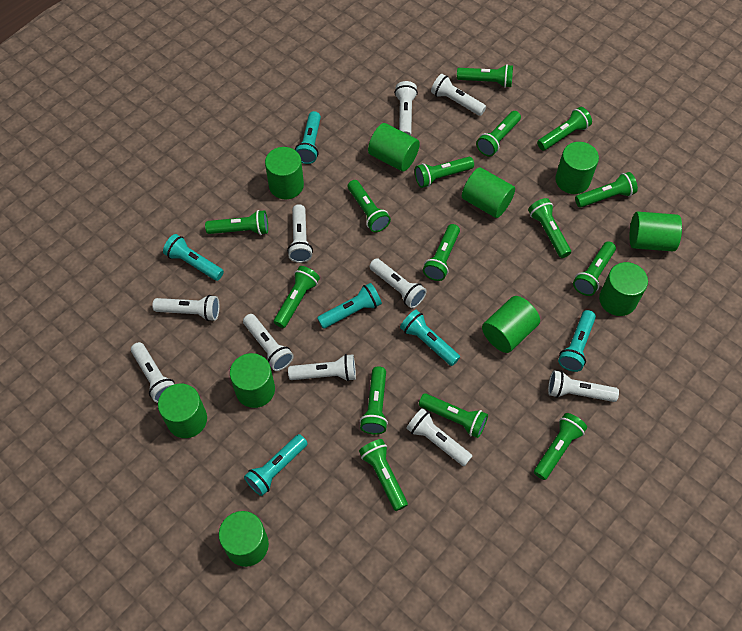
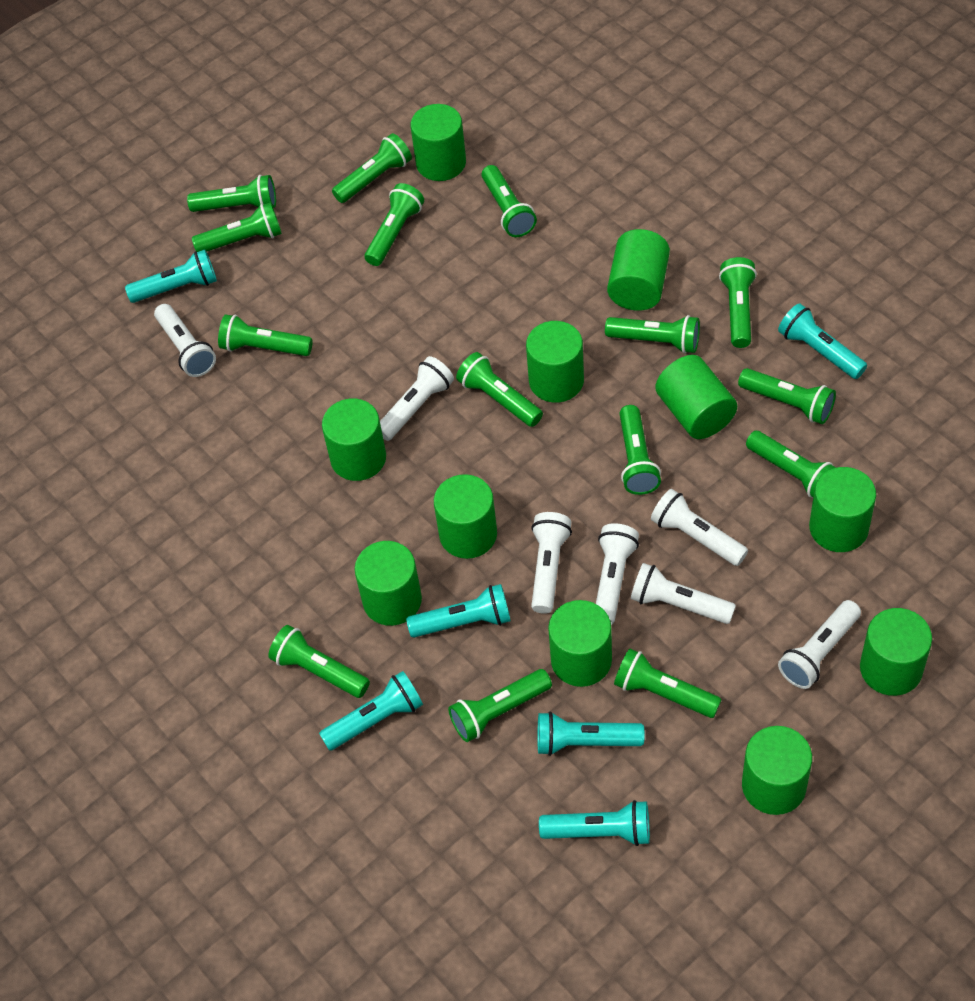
green cylinder: [158,384,207,438] [219,511,269,567] [230,353,275,408] [265,147,304,199] [368,123,420,171] [462,167,515,218] [482,296,540,353] [555,142,599,194] [599,262,648,316] [629,211,682,251] = 10 -> [322,399,386,481] [355,541,422,626] [411,104,466,181] [434,474,497,559] [526,321,584,403] [548,600,612,687] [607,229,670,311] [655,355,737,439] [742,726,812,815] [809,467,876,552] [860,608,932,696] = 11
white flashlight: [131,342,175,403] [152,295,219,321] [243,314,294,371] [287,204,313,263] [288,354,356,381] [369,258,427,308] [394,81,418,135] [406,408,472,466] [431,74,486,116] [548,370,619,402] = 10 -> [154,304,216,377] [380,356,454,441] [531,512,572,614] [596,523,639,625] [631,563,736,624] [651,489,748,566] [778,600,861,689] = 7

